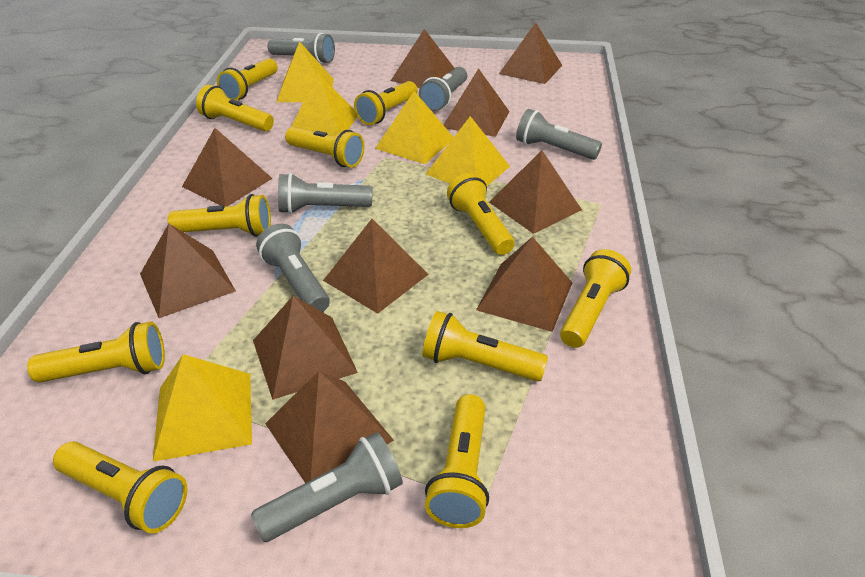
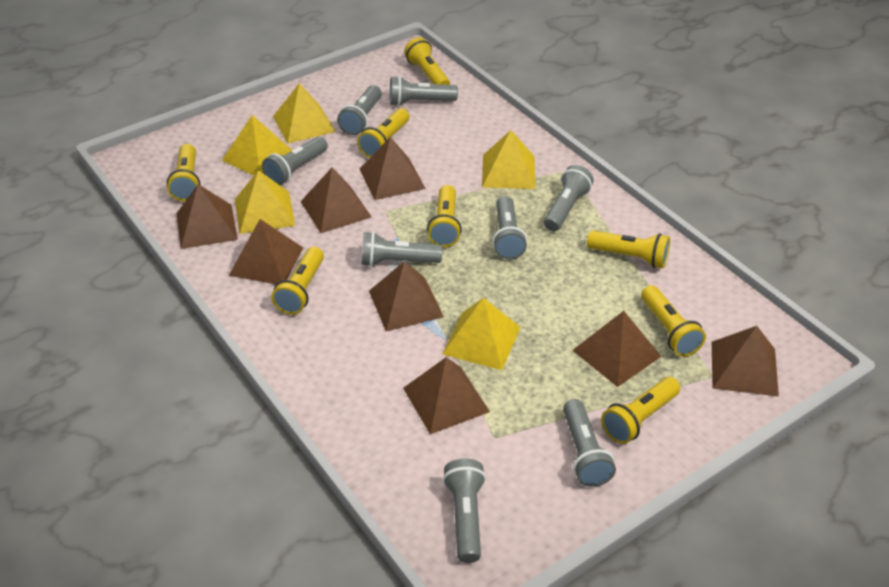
brown pyramid: [140,224,236,318] [182,128,273,207] [253,296,358,400] [265,371,394,483] [323,219,429,314] [391,29,455,88] [444,68,510,137] [476,237,572,332] [489,150,582,234] [499,22,562,84] = 10 -> [176,184,238,249] [229,219,303,284] [300,167,372,233] [360,137,426,200] [369,261,444,331] [403,357,490,434] [572,311,662,387] [712,326,779,397] = 8
grey flashlight: [251,432,403,542] [256,224,330,312] [267,33,335,64] [278,173,372,214] [419,67,467,111] [516,109,602,160] = 6 -> [262,137,328,185] [337,85,382,135] [362,232,442,267] [390,76,458,106] [443,458,486,563] [492,196,527,259] [544,165,594,231] [563,399,616,487] = 8
yellow flashlight: [27,322,165,383] [53,441,188,533] [167,194,271,237] [196,85,274,131] [217,58,278,100] [285,127,365,167] [354,81,418,125] [423,311,548,381] [425,394,489,528] [447,173,515,255] [560,249,631,348] = 11 -> [167,144,200,201] [271,247,324,315] [357,108,409,158] [404,37,450,85] [427,185,462,247] [587,230,670,268] [601,377,681,444] [641,285,706,356] = 8

